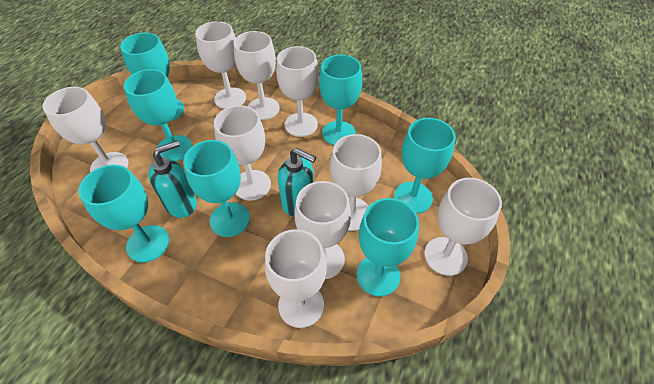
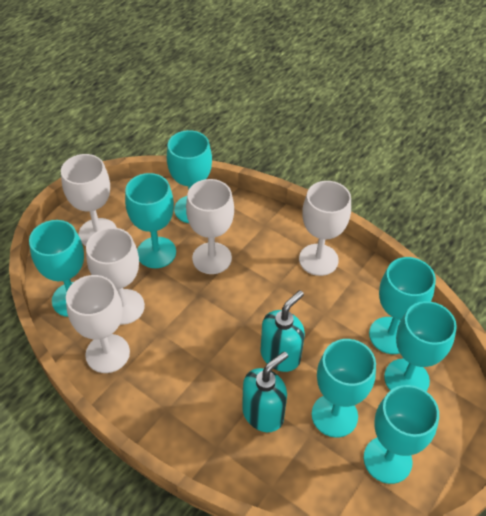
white goblet: [43,87,128,172] [195,21,246,109] [214,105,271,201] [233,31,280,120] [265,229,327,328] [276,46,319,137] [295,181,351,279] [330,134,382,231] [424,178,502,276] = 9 -> [61,154,117,246] [66,275,130,373] [86,228,145,325] [186,179,234,274] [299,181,351,276] = 5

